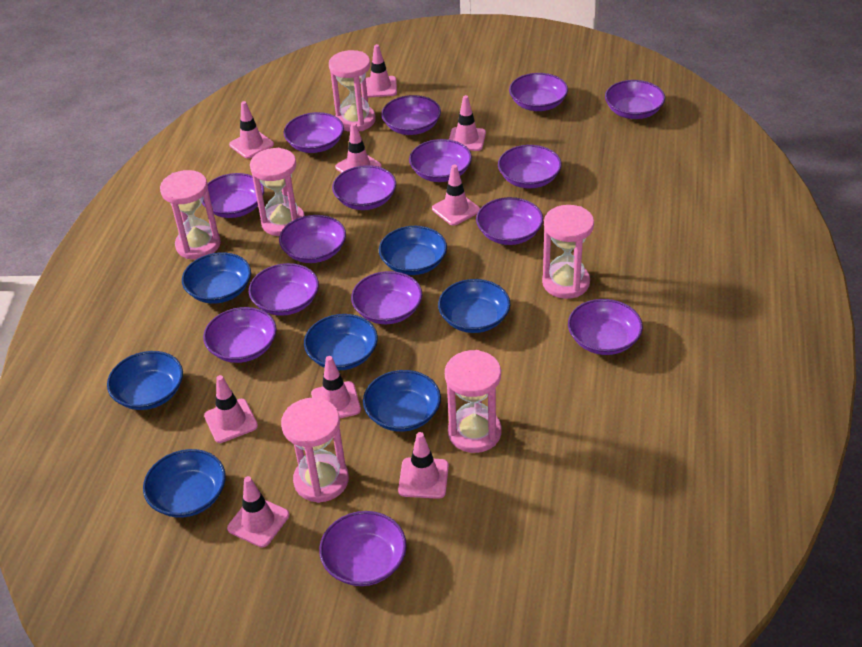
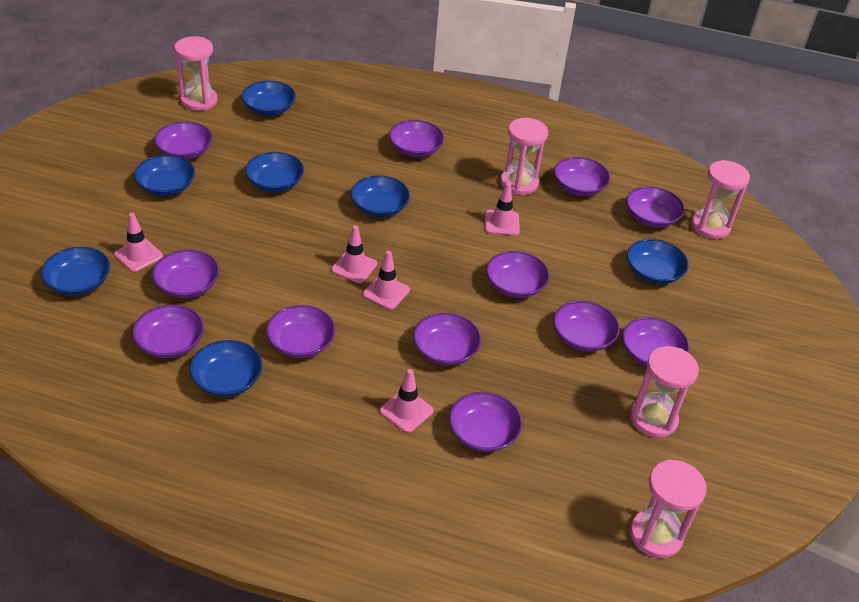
pink hourglass: [160,170,221,259] [250,148,305,236] [281,398,349,503] [329,50,376,132] [445,350,501,453] [542,205,594,299] = 6 -> [174,36,218,111] [500,118,548,195] [630,346,699,438] [630,460,707,558] [691,160,750,239] = 5
pink traffic cone: [204,375,258,443] [227,476,289,548] [229,101,274,159] [311,356,361,418] [335,123,382,173] [366,44,397,98] [398,432,449,499] [432,164,480,226] [449,95,486,151] = 9 -> [114,213,163,272] [331,225,377,283] [363,251,410,310] [380,369,434,433] [485,183,520,235] = 5
purple bowl: [202,173,264,218] [203,307,277,363] [249,263,319,316] [279,215,346,263] [284,112,344,153] [319,511,407,586] [332,165,396,210] [351,271,422,324] [381,95,441,135] [409,139,472,182] [476,197,543,245] [498,145,562,188] [509,73,568,111] [568,299,643,355] [605,80,665,119] = 15 -> [132,305,204,358] [152,250,219,299] [154,121,213,160] [266,305,336,358] [389,120,444,157] [413,313,481,366] [449,392,522,452] [486,251,550,298] [553,300,620,352] [554,157,610,196] [622,317,689,367] [626,186,684,228] = 12

